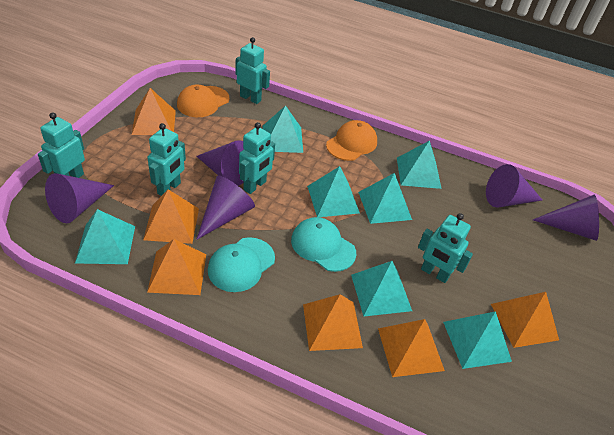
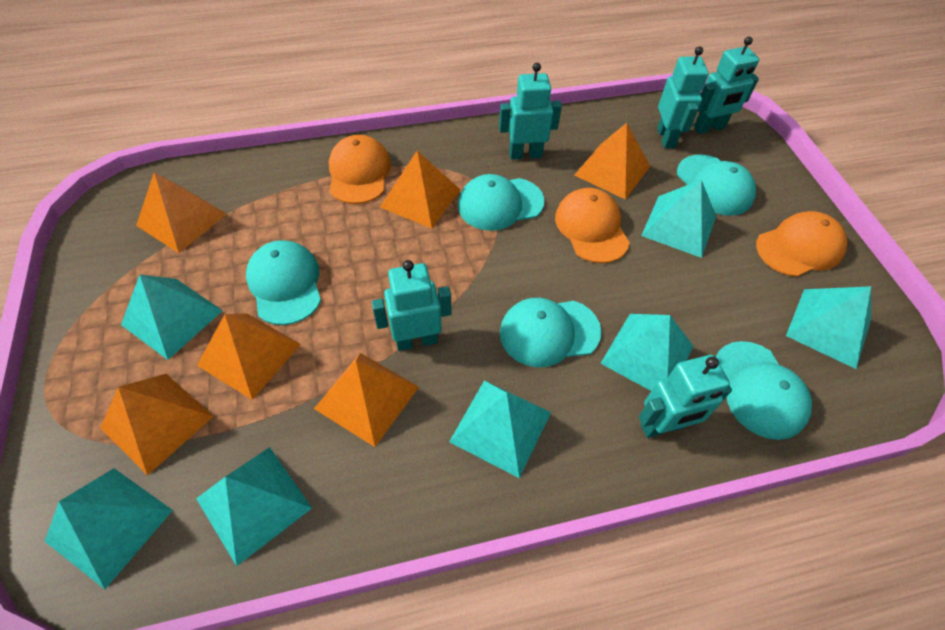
orange cap: [177,84,230,117] [326,120,377,161] = 2 -> [329,135,391,204] [555,188,630,263] [756,211,848,277] = 3
purple cone: [45,173,114,223] [196,140,244,186] [196,176,255,240] [486,164,542,208] [533,195,599,241] = 5 -> none = 0
turquoise cap: [208,237,275,292] [291,217,356,272] = 2 -> [246,240,321,325] [458,174,544,231] [500,298,601,367] [677,155,756,216] [716,341,812,440] = 5

